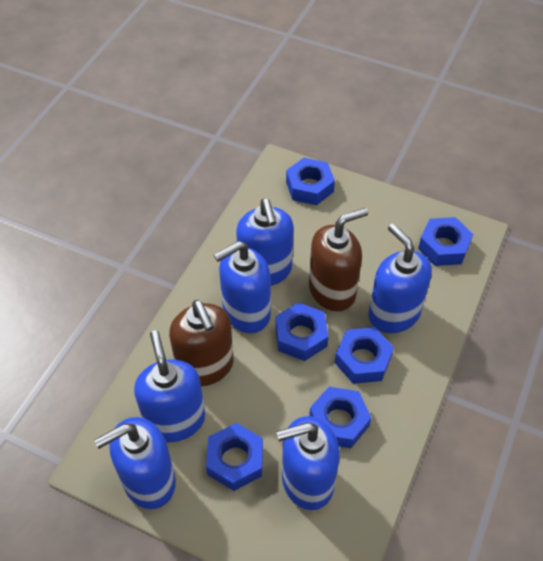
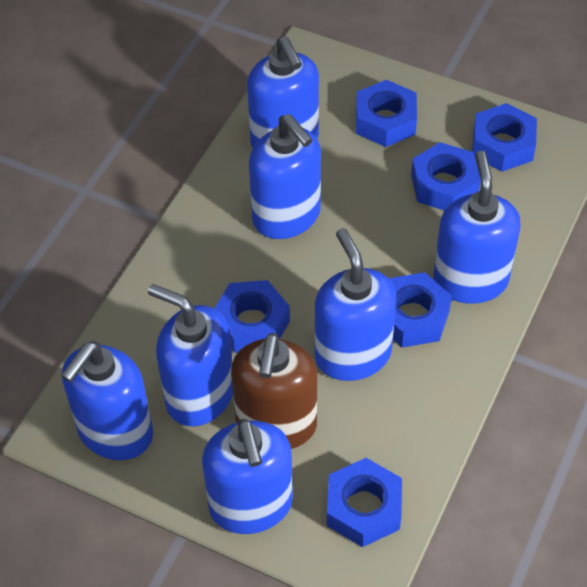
blue soap dispenser: [94,417,176,509] [134,330,205,442] [214,241,271,333] [236,198,294,286] [277,416,340,510] [369,224,432,333] = 6 -> [61,341,153,460] [148,284,233,427] [202,419,293,534] [247,37,319,148] [249,114,321,239] [315,228,396,381] [433,151,520,304] = 7
brown soap dispenser: [169,300,234,386] [309,208,368,311] = 2 -> [231,333,317,449] = 1

